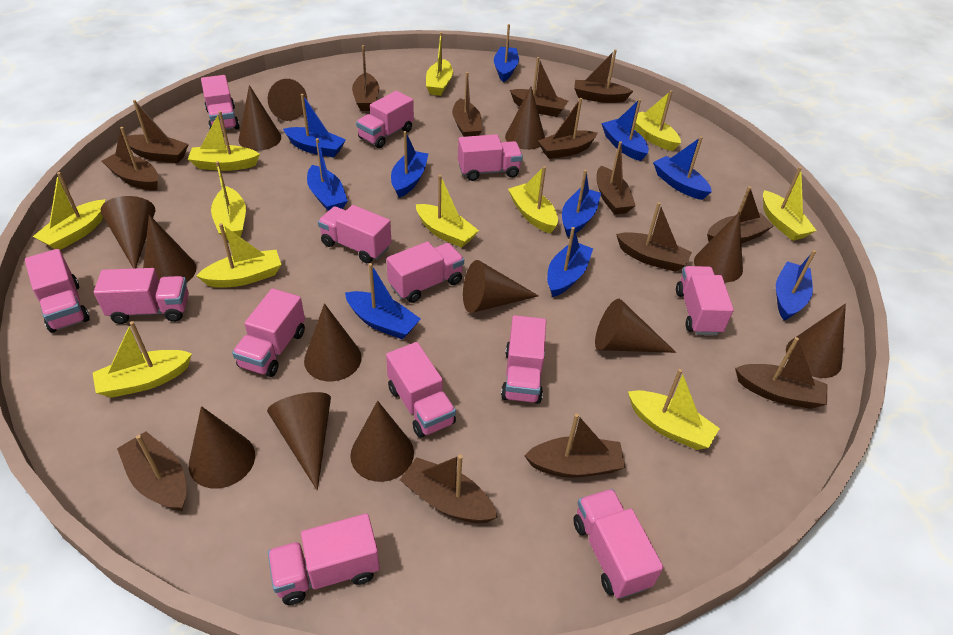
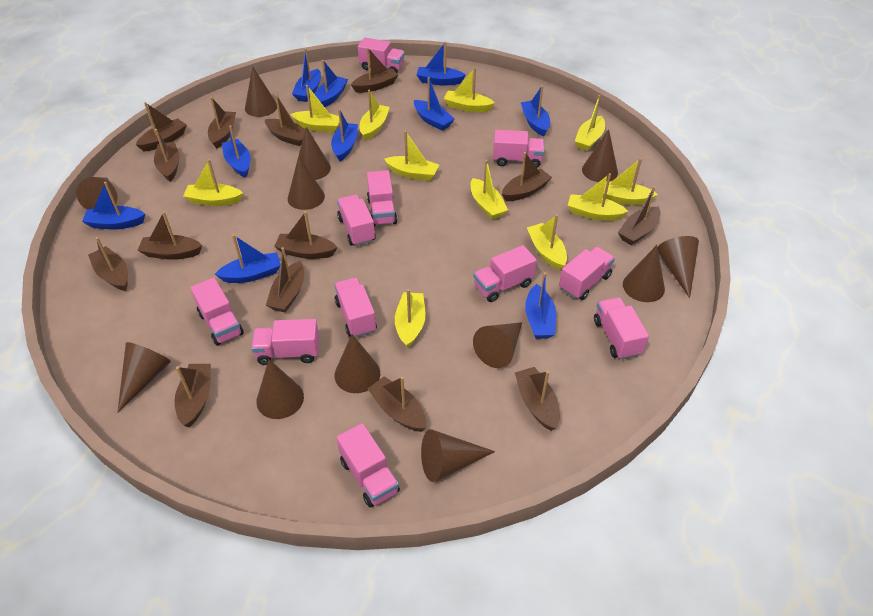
brown cone: [100,196,155,268] [143,215,196,282] [189,406,255,489] [239,85,281,151] [267,392,331,490] [268,79,307,121] [304,303,362,381] [350,401,414,482] [463,260,539,313] [505,87,545,150] [595,299,676,353] [694,212,743,282] [786,304,846,378] = 13 -> [76,177,118,210] [117,342,171,413] [245,66,277,117] [256,359,304,419] [288,156,325,210] [295,127,331,180] [334,334,380,393] [421,429,495,482] [473,322,522,368] [582,129,618,182] [623,245,665,302] [658,236,699,298] = 12
pink truck: [25,249,90,333] [94,268,189,324] [201,75,240,130] [232,288,305,377] [268,513,380,605] [318,205,391,263] [356,91,414,148] [386,342,456,438] [387,242,464,303] [458,134,523,181] [501,315,546,404] [573,489,663,599] [676,266,734,335] = 13 -> [190,278,244,346] [251,319,319,365] [334,278,377,338] [336,423,400,507] [337,195,376,246] [358,38,405,73] [367,170,397,226] [473,245,537,302] [493,130,544,168] [559,247,615,300] [594,297,649,360] = 11

